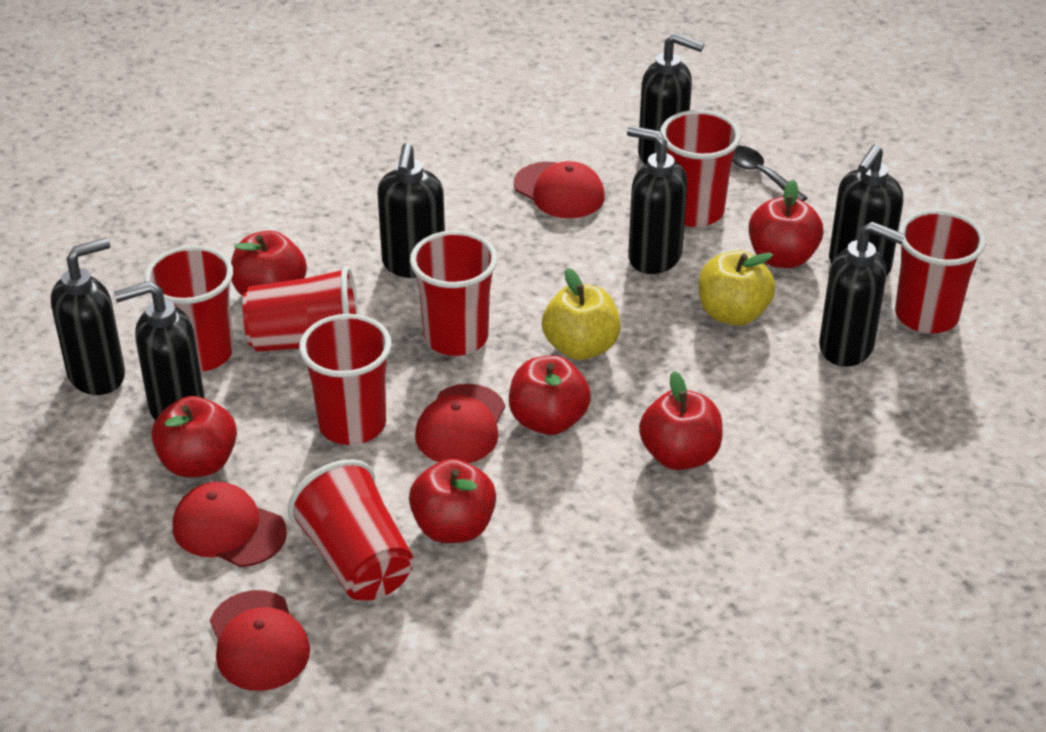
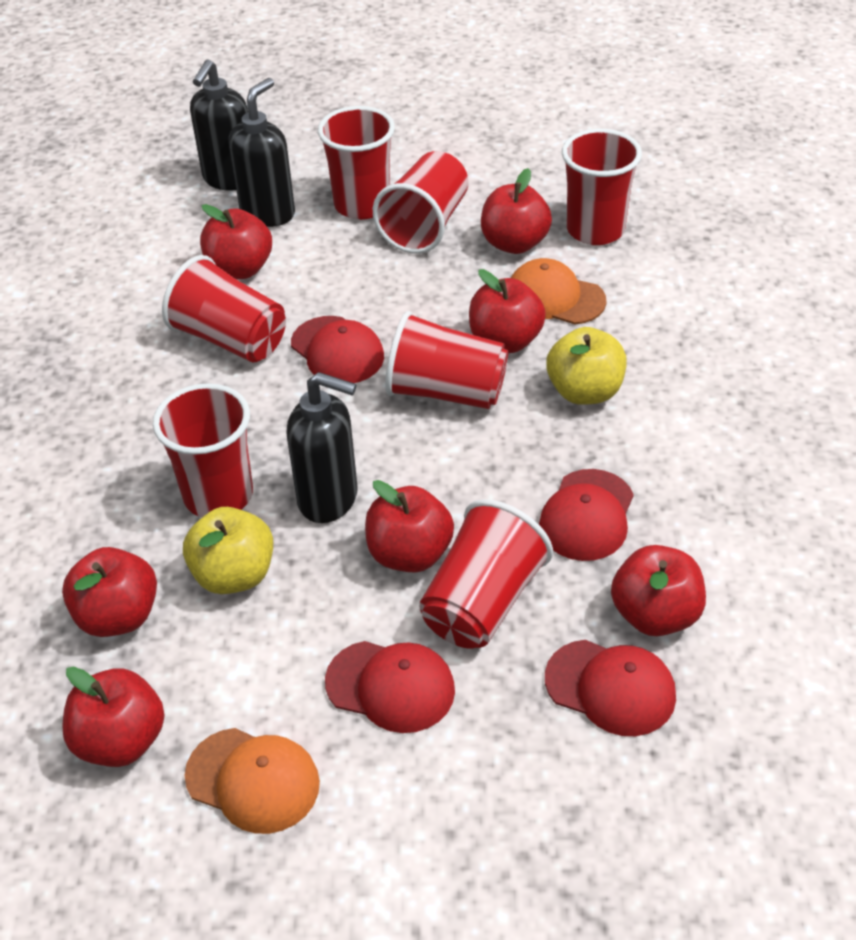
black soap dispenser: [51,238,125,395] [114,281,205,420] [378,143,445,278] [627,126,687,274] [638,33,704,164] [819,222,906,367] [829,144,903,276] = 7 -> [190,59,248,190] [229,78,295,227] [286,372,358,523] = 3
black spoon: [732,146,807,201] = 1 -> none = 0
orange cap: none = 0 -> [185,728,320,834] [511,258,606,324] = 2
red apple: [151,396,237,477] [231,230,307,296] [409,459,496,543] [509,355,591,435] [639,371,723,470] [749,180,823,268] = 6 -> [62,547,157,637] [62,666,165,767] [200,204,272,279] [365,480,454,573] [469,269,546,353] [481,168,552,254] [611,545,706,636] = 7

